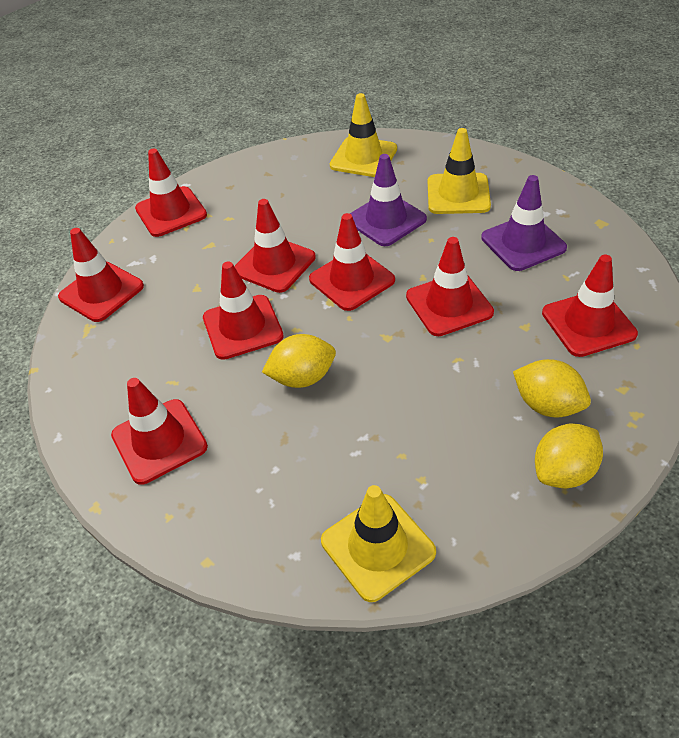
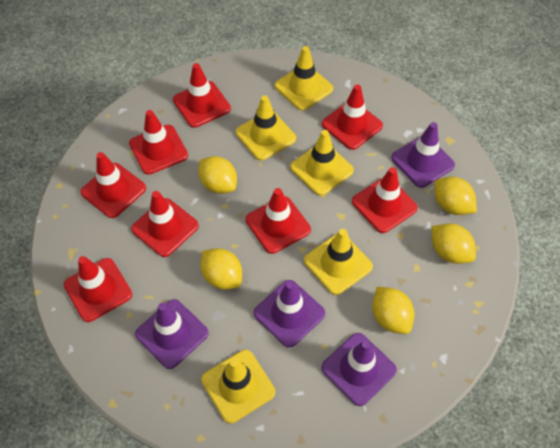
purple traffic cone: [350,154,427,246] [481,175,567,271] = 2 -> [135,299,209,369] [254,280,325,348] [321,333,397,406] [391,122,455,188] = 4
yellow lemon: [262,334,336,388] [513,359,591,417] [535,423,603,488] = 3 -> [198,156,237,194] [201,248,242,289] [372,287,414,334] [432,224,476,264] [434,177,477,215] = 5
yellow traffic cone: [321,485,436,602] [330,93,397,177] [428,128,491,214] = 3 -> [201,350,275,424] [235,95,296,161] [275,46,333,111] [290,130,354,196] [304,229,373,295] = 5

